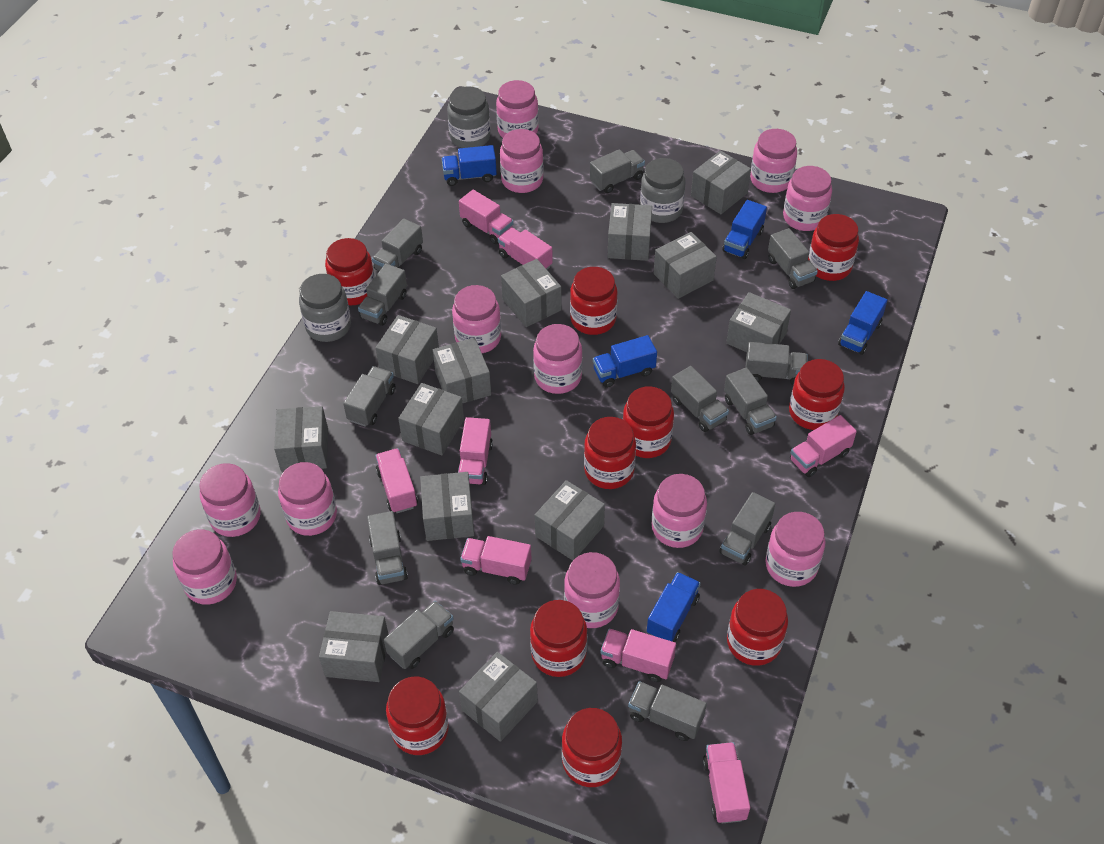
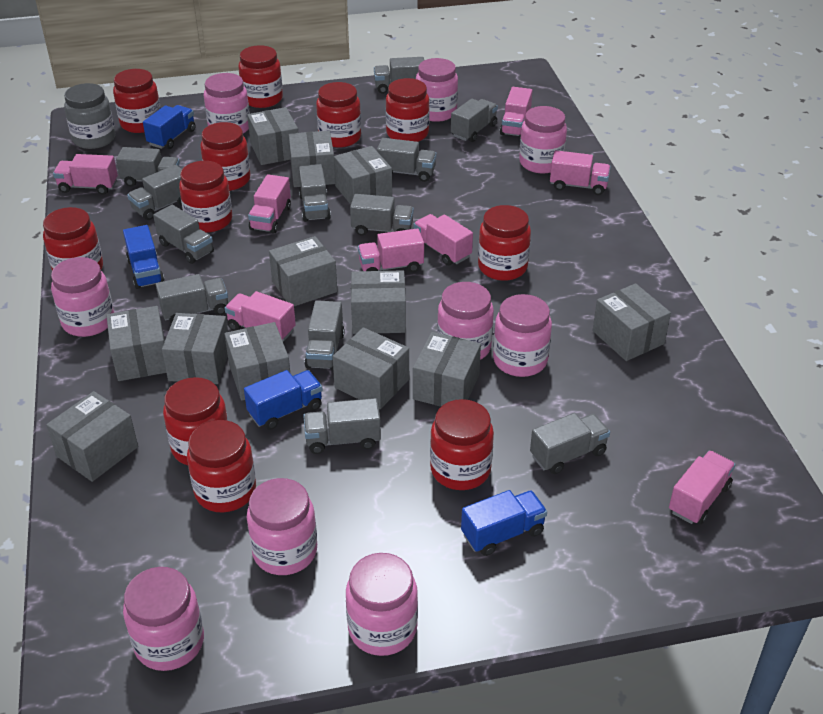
blue truck: [442,145,497,186] [593,335,657,388] [647,572,700,642] [722,200,767,259] [838,291,887,355] = 5 -> [123,225,165,289] [143,105,195,149] [244,370,322,430] [461,490,547,556] = 4
grey box: [274,406,328,472] [319,611,389,682] [376,315,439,384] [398,383,464,456] [420,472,474,541] [433,338,491,404] [459,652,538,742] [501,259,562,327] [535,480,605,560] [608,203,652,261] [654,232,717,299] [691,151,751,214] [726,292,791,352] = 13 -> [46,391,138,482] [106,306,166,381] [162,313,228,384] [225,322,290,401] [247,107,298,165] [269,236,337,306] [288,131,335,187] [333,327,409,409] [334,146,392,205] [351,270,406,334] [413,332,481,407] [593,283,671,361] = 12
grey jar: [299,274,351,342] [447,86,490,148] [640,158,685,223] = 3 -> [64,83,115,149] = 1
pink jar: [172,529,237,605] [199,463,261,537] [278,462,337,536] [452,285,501,353] [496,80,539,138] [500,129,543,193] [533,324,582,394] [564,552,620,628] [652,474,707,548] [750,129,797,193] [765,512,825,587] [783,166,832,231] = 12 -> [51,257,114,337] [123,567,204,671] [204,73,250,134] [247,478,317,575] [346,553,418,656] [416,58,458,122] [437,282,494,360] [493,294,552,377] [519,106,567,173] = 9
red jar: [325,238,375,305] [386,676,449,755] [530,600,587,677] [562,708,622,787] [570,267,617,335] [584,417,636,489] [623,386,674,458] [727,589,788,666] [789,359,845,430] [808,214,859,281] = 10 -> [43,207,103,271] [113,69,161,133] [163,377,228,465] [179,161,232,233] [187,420,256,513] [200,122,251,191] [238,45,283,108] [316,82,361,148] [386,78,430,142] [430,399,494,490] [478,205,531,281] = 11

